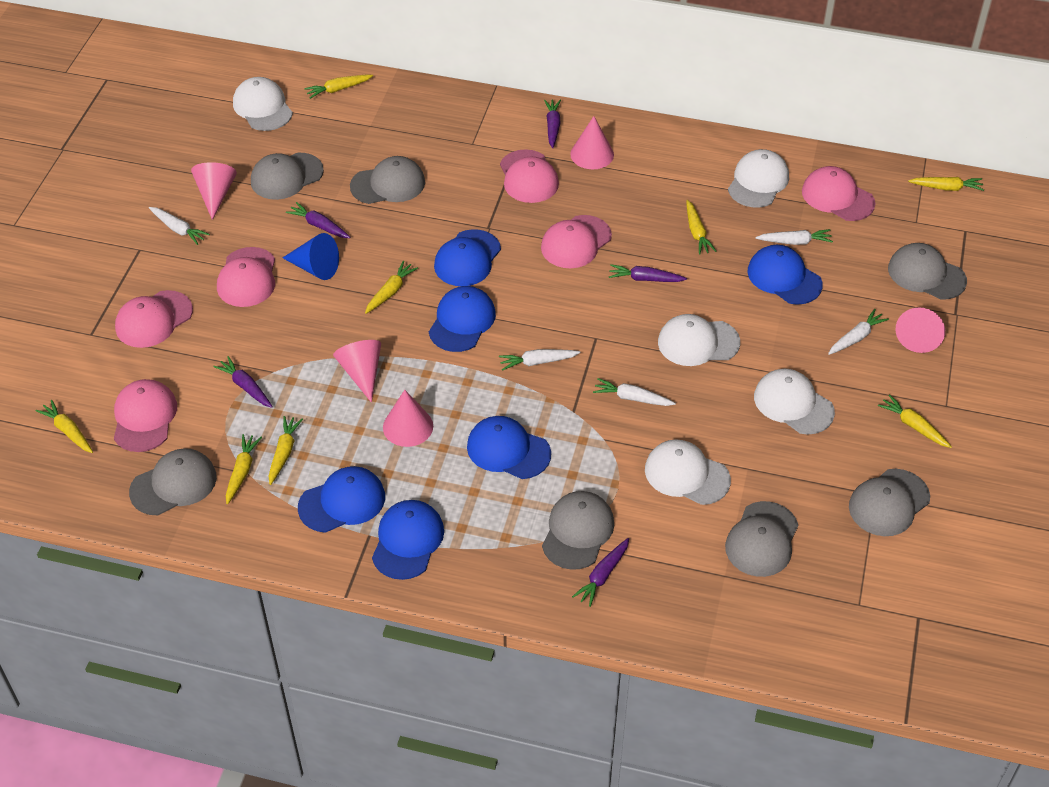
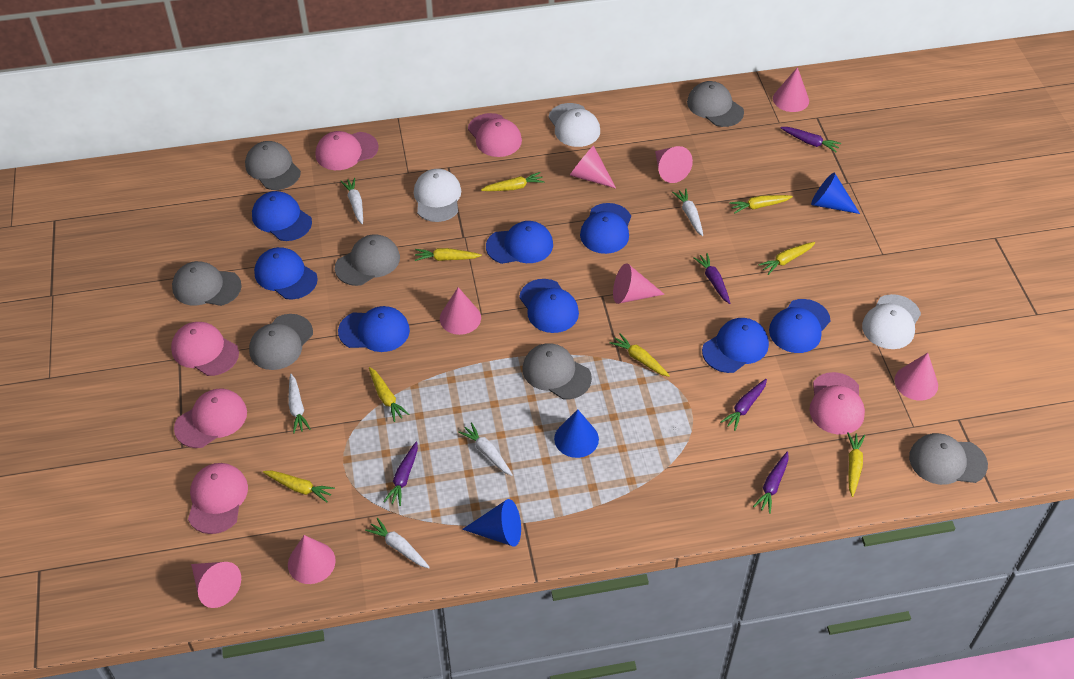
blue cap: [298,466,385,533] [372,500,444,580] [429,286,496,352] [434,229,501,286] [467,416,551,479] [748,245,823,305] = 6 -> [252,191,312,241] [254,247,318,299] [338,306,410,352] [486,221,553,264] [519,279,579,333] [580,203,631,254] [702,318,769,373] [769,299,831,353] = 8
blue cone: [283,233,339,280] = 1 -> [462,499,521,547] [554,409,599,458] [811,173,860,214] = 3
pink cone: [191,162,237,220] [333,340,381,403] [383,390,433,447] [570,116,614,169] [896,307,945,353] = 5 -> [191,562,241,608] [288,535,336,584] [440,287,481,335] [570,145,616,188] [613,263,665,304] [655,146,693,183] [773,67,809,112] [894,353,938,401] = 8
white cap: [233,77,293,131] [645,439,731,505] [658,314,740,366] [728,149,789,208] [754,369,835,434] = 5 -> [414,169,461,222] [548,103,600,147] [862,294,921,349] = 3

